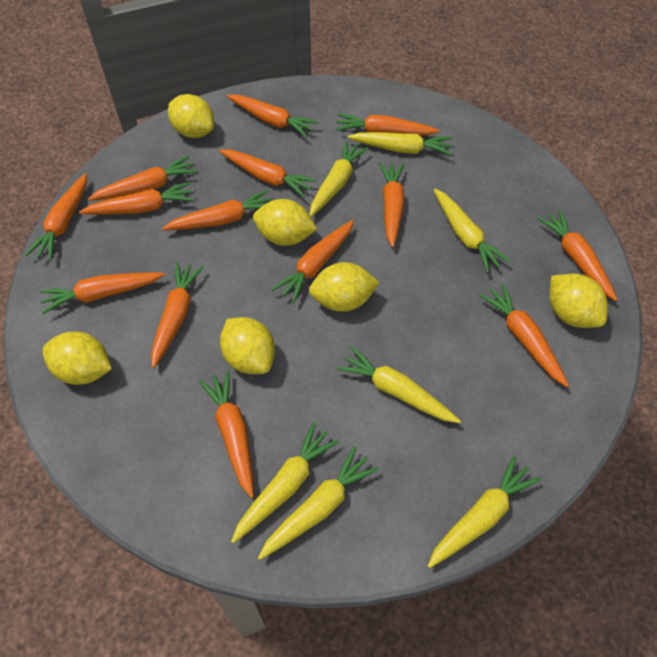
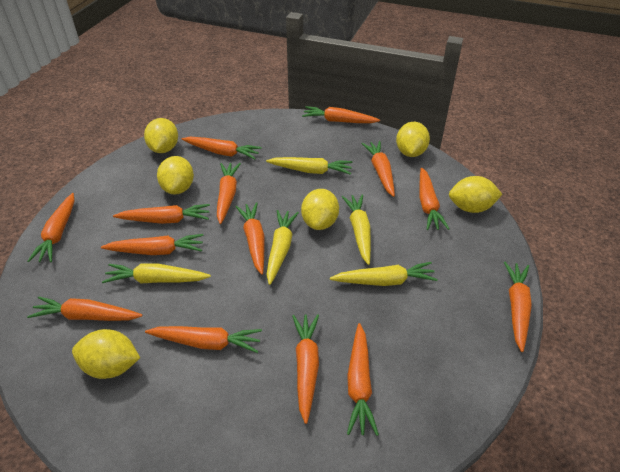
yellow carrot: [231,422,340,543] [258,446,379,560] [310,140,369,217] [335,346,461,423] [347,132,453,155] [428,455,541,568] [434,189,511,273] = 7 -> [102,263,211,283] [266,157,352,175] [266,210,299,285] [330,262,438,286] [342,194,371,265] = 5

